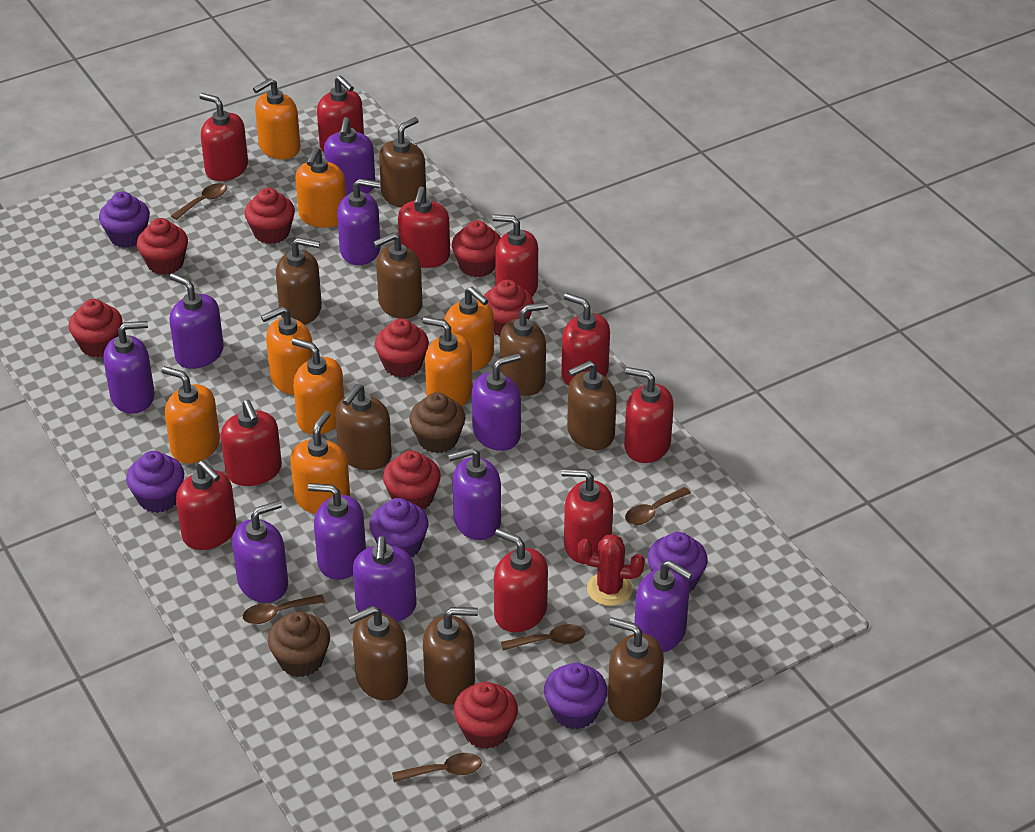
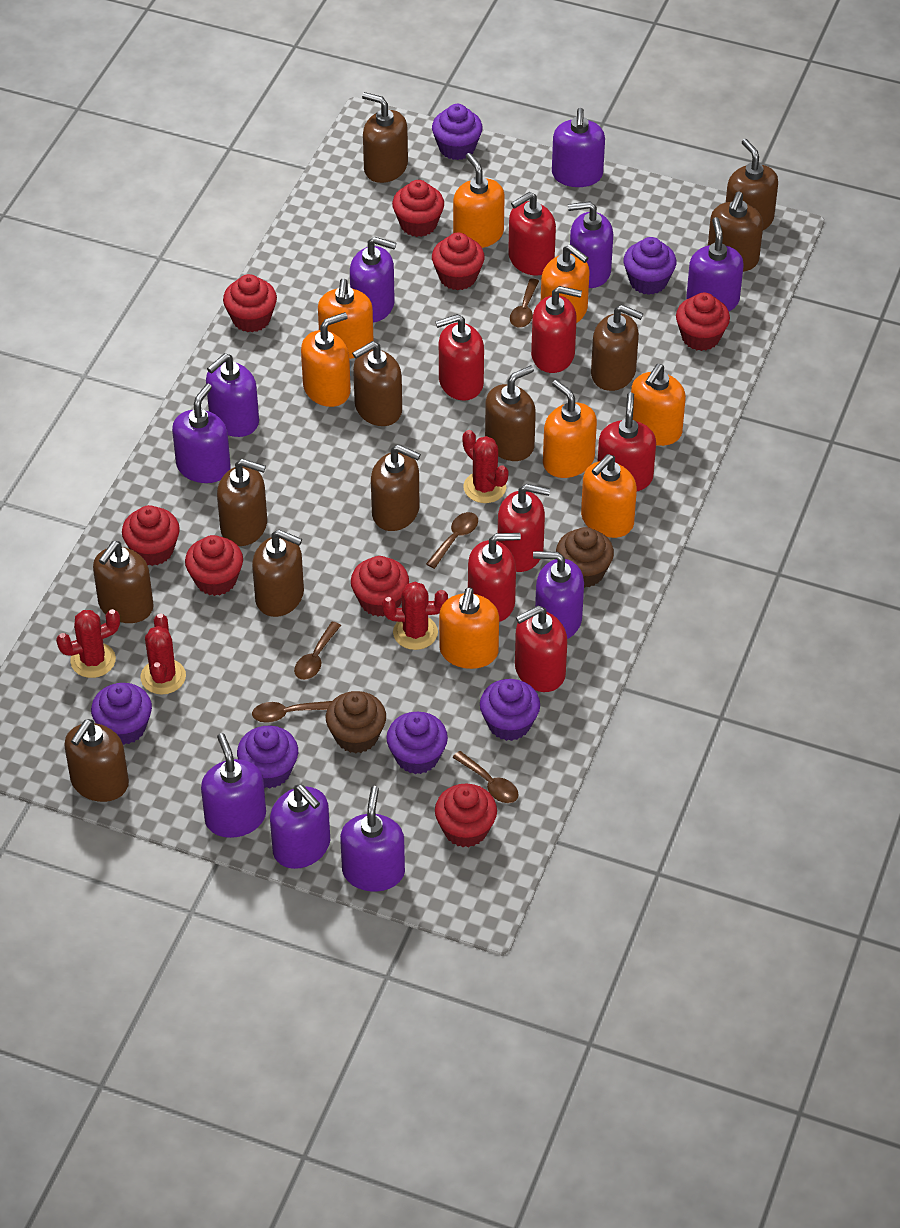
brown soap dispenser: [276,237,322,325] [335,384,392,470] [348,606,408,700] [373,233,422,319] [379,117,426,208] [423,607,478,704] [500,302,548,396] [567,361,617,450] [608,617,664,722] = 9 -> [64,719,129,802] [93,541,154,623] [217,459,267,546] [252,530,304,617] [352,341,402,426] [362,92,408,183] [371,444,421,531] [485,365,536,461] [591,305,643,391] [708,192,763,272] [726,139,778,230] = 11
purple cupcake: [99,191,150,248] [126,451,184,513] [369,498,429,557] [544,663,608,729] [648,532,708,593] = 5 -> [91,683,152,745] [237,726,298,788] [386,712,448,774] [432,104,483,160] [480,679,540,741] [624,237,677,295] = 6
red cactus: [578,534,645,606] = 1 -> [56,609,120,678] [140,614,186,695] [382,582,448,650] [462,430,509,503] = 4
red soap dispenser: [176,460,237,550] [199,93,248,181] [221,400,282,486] [317,75,364,152] [398,186,450,268] [492,214,538,296] [494,529,548,632] [561,293,610,386] [561,469,613,564] [624,367,674,463] = 10 -> [435,314,484,401] [468,533,521,622] [498,484,550,572] [508,191,556,276] [515,605,567,692] [531,286,582,373] [597,392,656,491] = 7

